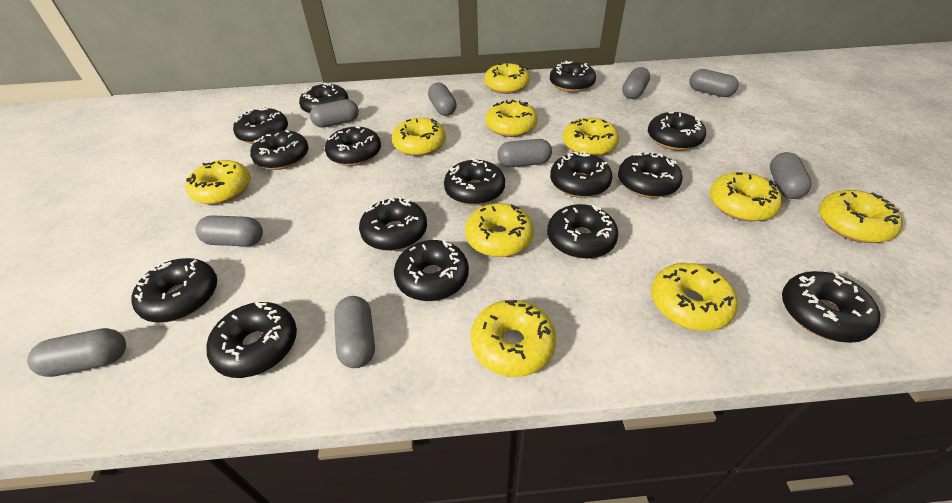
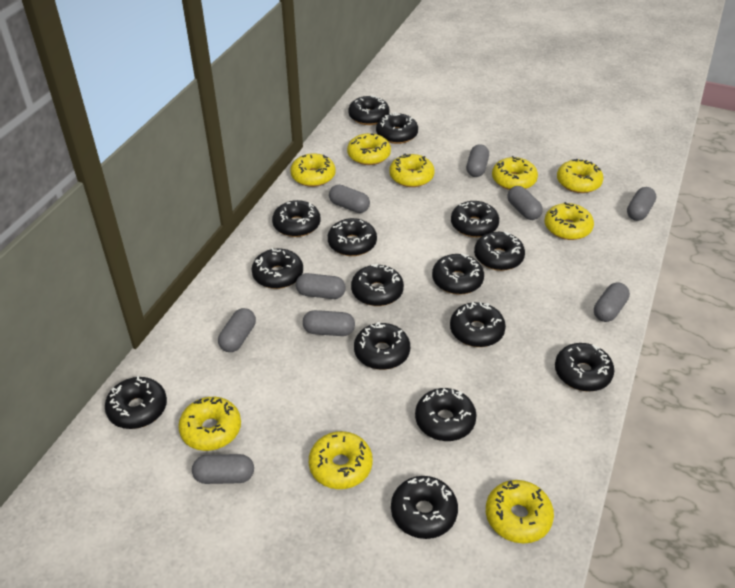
yellow donut: [185,160,251,205] [392,118,446,156] [465,203,534,257] [470,300,556,377] [484,63,530,94] [486,100,538,137] [563,118,619,156] [651,263,738,331] [710,172,782,221] [819,190,903,243] = 10 -> [178,397,241,451] [290,153,336,187] [309,431,373,489] [347,133,391,165] [390,153,435,187] [486,480,554,543] [492,156,538,190] [544,202,594,240] [557,159,604,193] = 9

